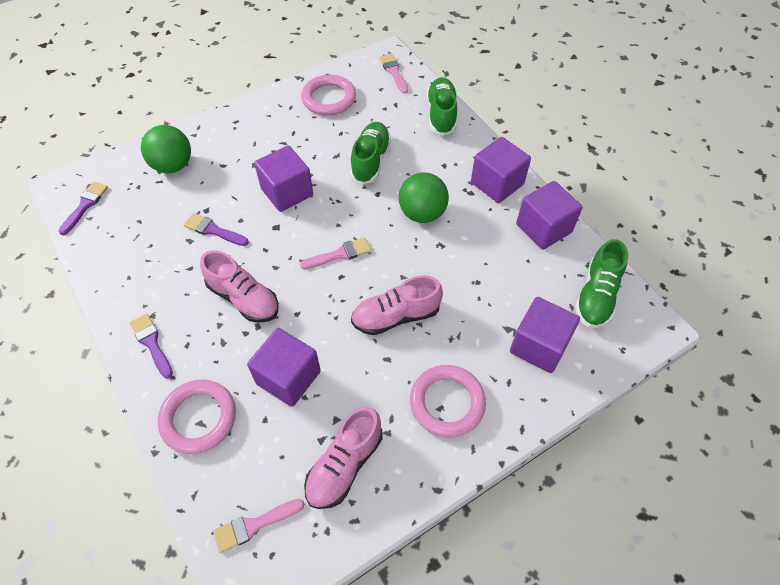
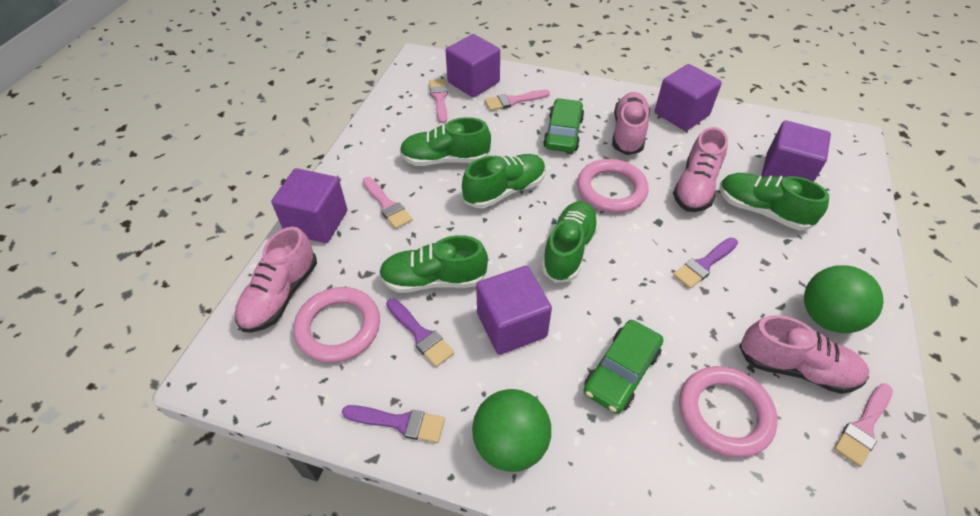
green car: none = 0 -> [543,98,584,152] [583,320,663,414] = 2
green shoe: [350,122,391,184] [427,77,457,136] [575,239,628,328] = 3 -> [379,235,488,293] [400,117,491,166] [462,154,546,208] [541,201,599,283] [720,173,829,231] = 5
pink brush: [213,499,305,553] [300,237,371,269] [379,54,408,94] = 3 -> [363,177,413,229] [429,79,448,123] [485,90,550,111] [834,383,893,467] = 4
pink shoe: [200,250,279,323] [304,407,382,509] [351,276,443,335] = 3 -> [235,227,317,332] [612,92,650,155] [673,127,728,212] [739,315,869,394] = 4

